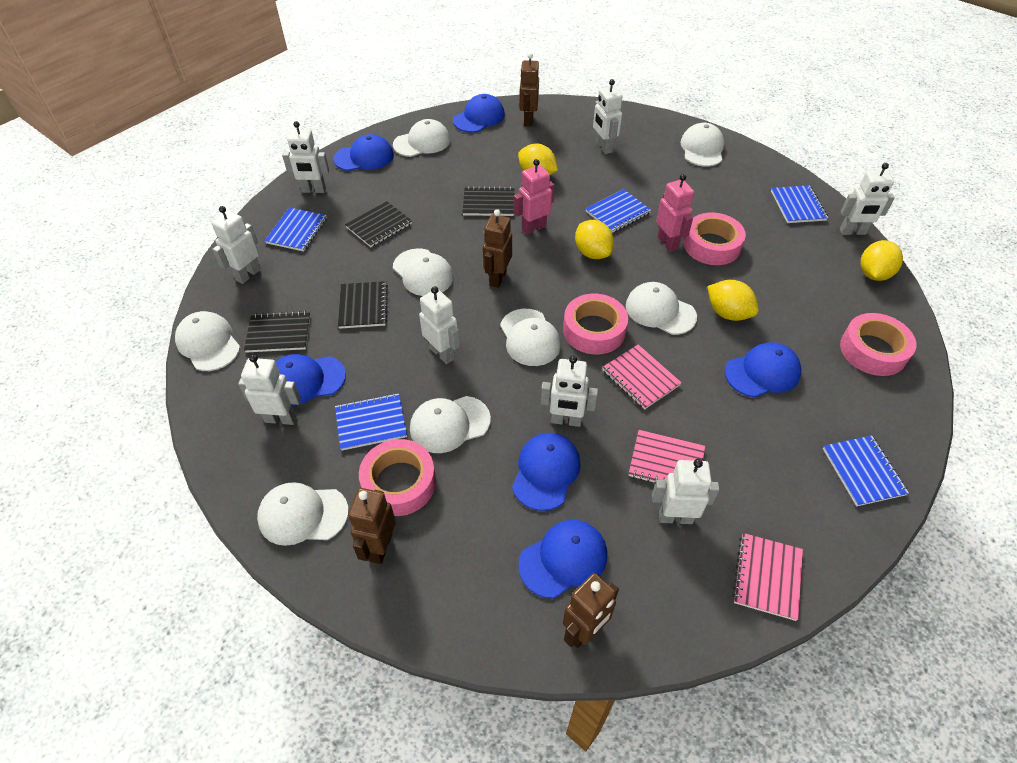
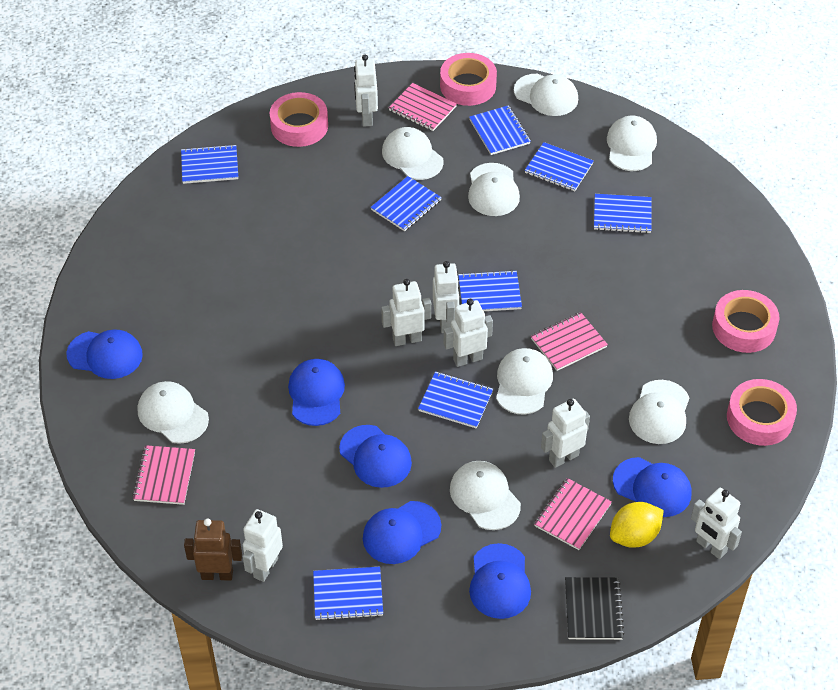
black notebook: [244,311,311,353] [338,281,388,329] [345,201,412,247] [462,186,515,216] = 4 -> [565,577,625,640] = 1
blue notebook: [264,207,327,251] [335,393,407,451] [586,189,651,233] [771,185,828,223] [823,436,909,506] = 5 -> [181,144,238,184] [313,567,383,621] [371,176,442,231] [418,371,493,429] [458,270,522,311] [469,105,531,155] [525,142,594,191] [594,194,652,233] = 8
brown robot: [348,488,396,564] [483,209,512,288] [519,53,539,126] [563,573,619,648] = 4 -> [184,518,242,580] = 1
pink notebook: [602,344,682,409] [629,430,705,484] [733,533,803,621] = 3 -> [132,445,195,505] [388,83,457,131] [531,312,608,371] [534,478,612,550] = 4
pink robot: [514,159,555,235] [656,174,694,252] = 2 -> none = 0
white robot: [211,206,261,284] [238,354,301,425] [282,121,329,193] [419,286,460,364] [541,356,598,427] [593,79,622,154] [652,459,719,524] [840,163,895,235] = 8 -> [243,509,283,582] [354,55,378,127] [381,279,431,346] [433,261,460,333] [444,299,493,367] [541,399,590,468] [691,488,742,559] = 7
yellow lemon: [518,144,558,175] [575,220,614,259] [707,280,759,321] [860,240,903,281] = 4 -> [610,502,664,548] = 1

